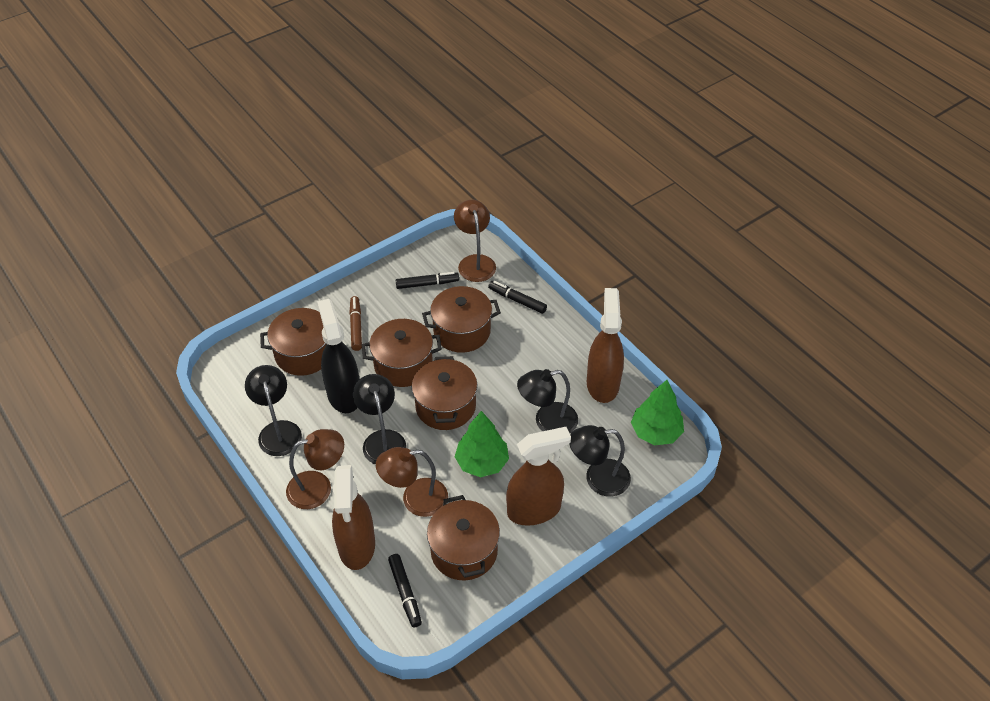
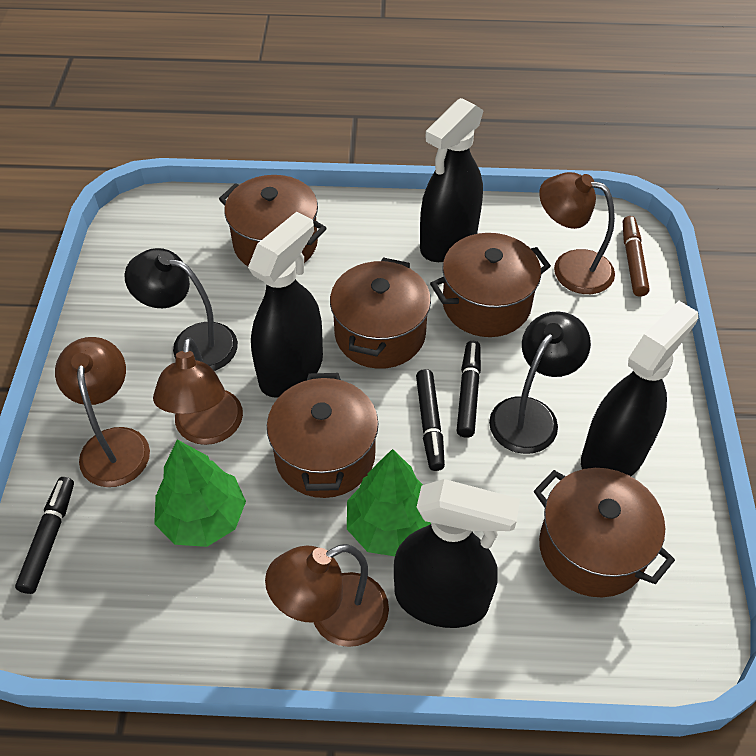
black lamp: [245,365,302,456] [353,374,406,465] [517,369,578,433] [569,425,631,497] = 4 -> [124,248,238,371] [489,311,591,454] = 2
black spray bottle: [317,299,359,413] = 1 -> [248,212,323,398] [394,479,520,628] [420,98,484,262] [581,301,698,476] = 4
brown lamp: [286,429,344,509] [376,447,448,517] [454,200,496,282] = 3 -> [55,337,150,487] [153,337,243,445] [265,544,389,647] [539,172,615,294] = 4
brown spray bottle: [332,465,375,570] [506,427,571,526] [587,288,624,403] = 3 -> none = 0

